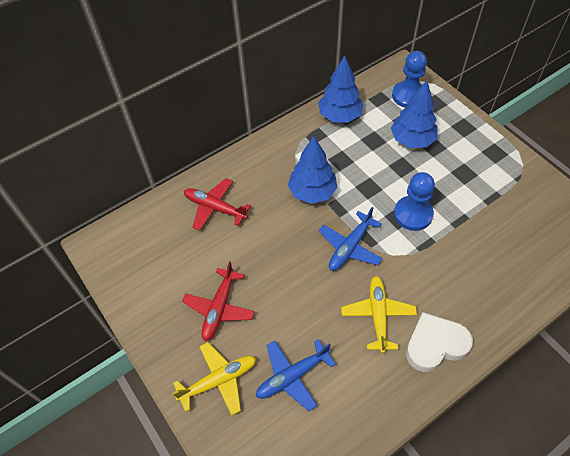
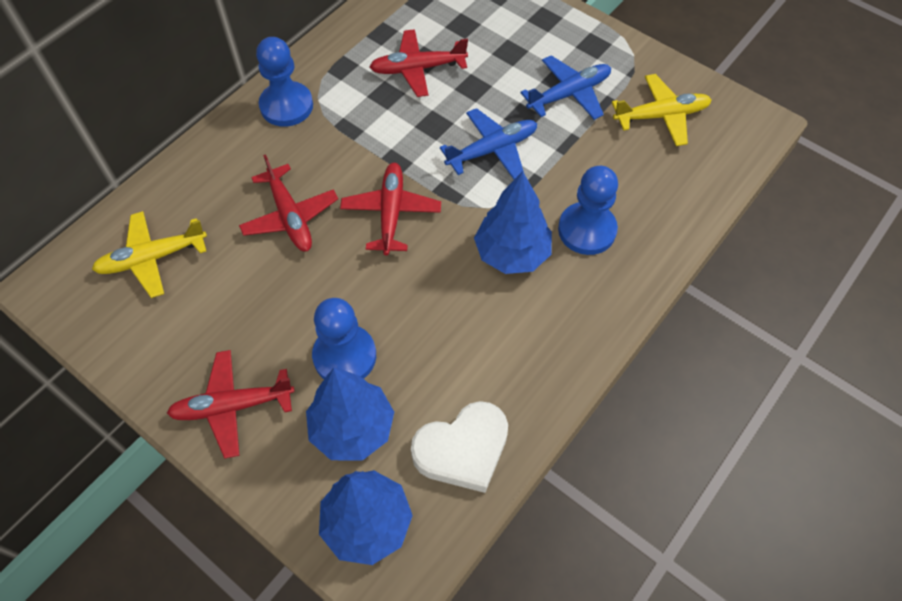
blue pawn: [392,51,427,108] [394,172,435,231] = 2 -> [256,37,313,127] [312,298,376,379] [558,166,618,255] = 3
red plane: [182,261,255,341] [184,178,251,231] = 2 -> [167,350,295,459] [239,154,338,251] [340,163,441,255] [370,29,468,97] = 4

